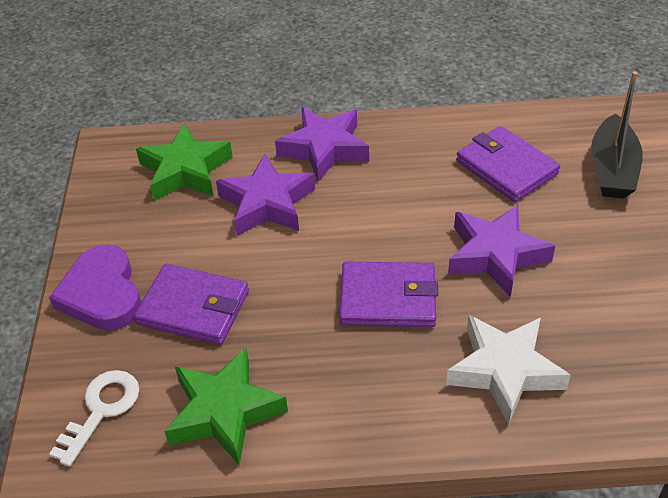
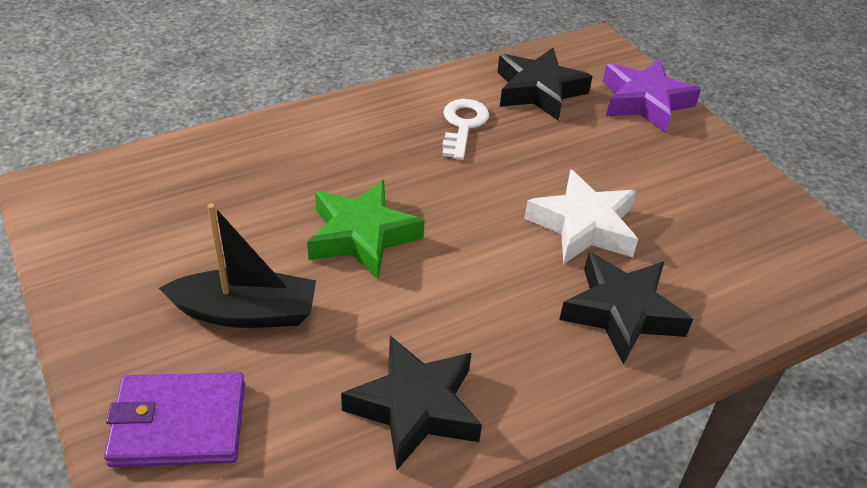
black star: none = 0 -> [341,336,482,470] [497,48,593,121] [559,252,693,365] = 3
green star: [136,124,233,200] [164,348,288,465] = 2 -> [307,180,425,279] = 1
purple heart: [49,244,141,331] = 1 -> none = 0
purple star: [216,154,315,236] [275,107,369,182] [448,205,555,297] = 3 -> [603,59,701,133] = 1
purple wallet: [134,264,249,345] [339,261,438,327] [456,126,560,202] = 3 -> [104,372,245,467] = 1

